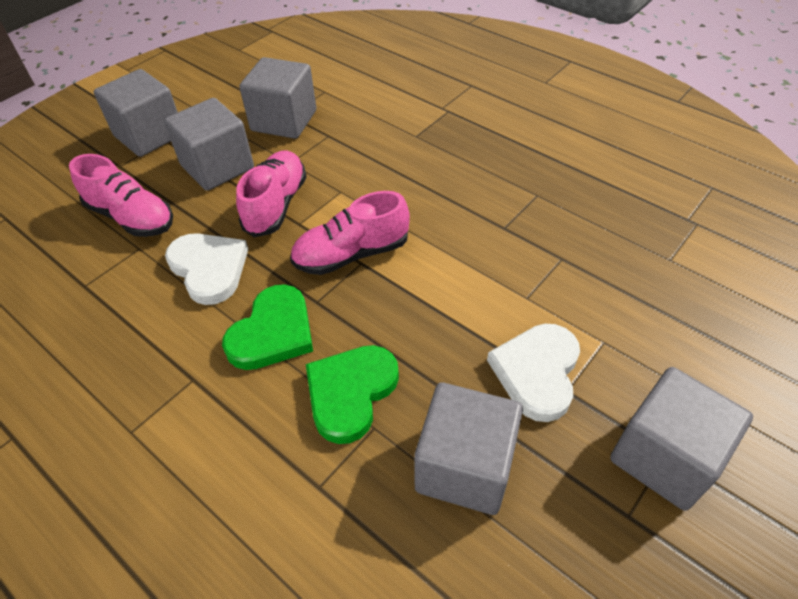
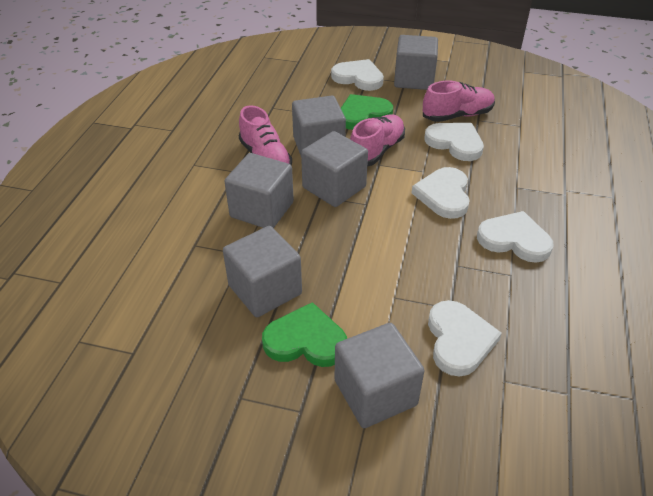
grey cube: [94,69,178,157] [164,98,254,191] [239,57,316,139] [414,383,523,515] [610,367,753,511] = 5 -> [223,226,302,317] [225,153,294,228] [292,96,346,155] [301,131,368,207] [335,323,425,428] [394,35,438,90] = 6
white heart: [165,233,248,305] [487,324,580,422] = 2 -> [331,59,384,91] [412,167,470,219] [424,123,484,161] [428,300,502,377] [477,211,554,263] = 5

